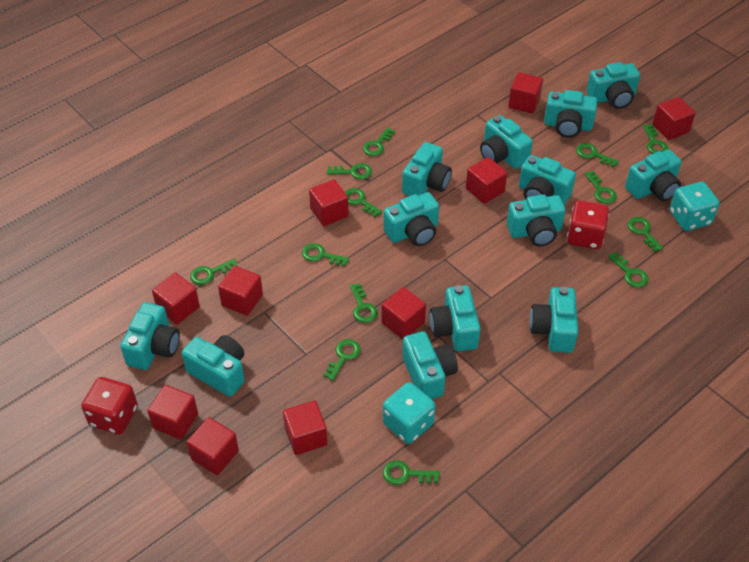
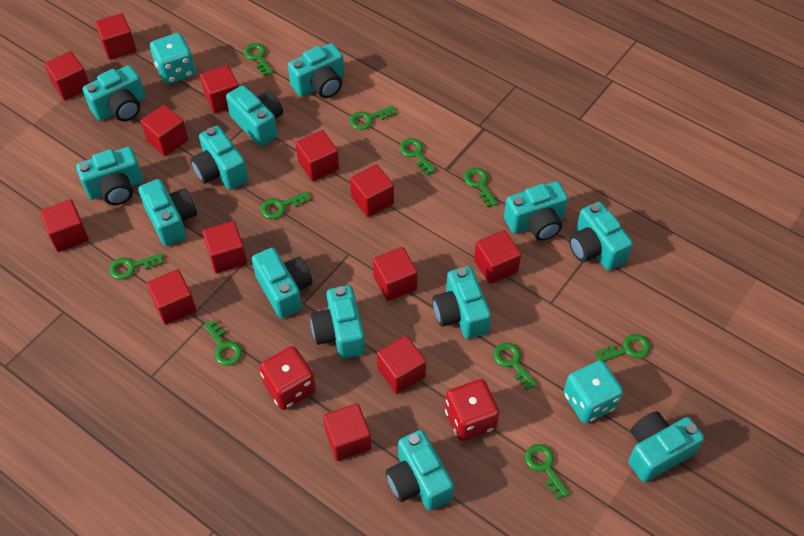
green key: [190,259,238,285] [302,243,349,266] [323,339,361,381] [327,163,372,179] [345,188,382,217] [350,283,377,323] [363,127,395,156] [383,460,440,485] [576,143,619,168] [585,171,617,204] [608,252,648,288] [628,217,663,252] [643,125,668,154] = 13 -> [109,254,163,280] [204,319,242,366] [244,43,273,76] [261,191,311,219] [349,106,396,130] [399,138,436,175] [464,168,498,207] [494,343,537,390] [525,444,569,499] [595,334,650,361] = 10
red cube: [147,385,198,439] [152,272,200,325] [187,417,239,475] [218,266,263,316] [283,401,328,455] [309,179,349,226] [381,287,426,340] [466,157,507,204] [508,72,543,114] [653,97,696,140] = 10 -> [40,199,89,252] [44,51,89,100] [95,13,136,60] [140,105,188,156] [146,269,196,325] [200,65,239,113] [202,221,247,273] [296,130,339,181] [323,403,371,461] [350,164,394,217] [373,247,418,301] [377,335,426,394] [474,230,521,284] = 13

